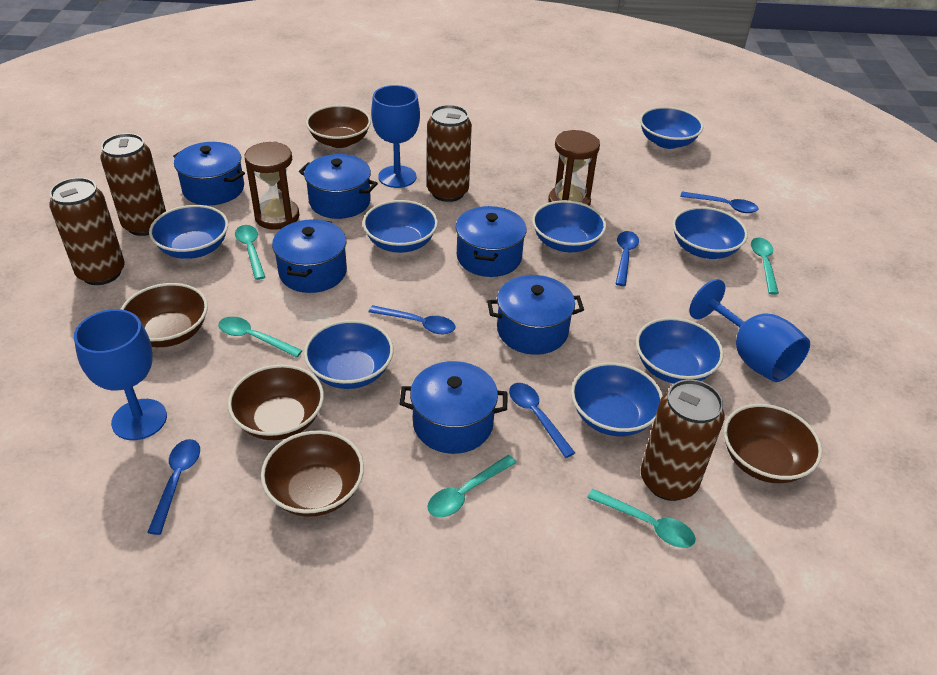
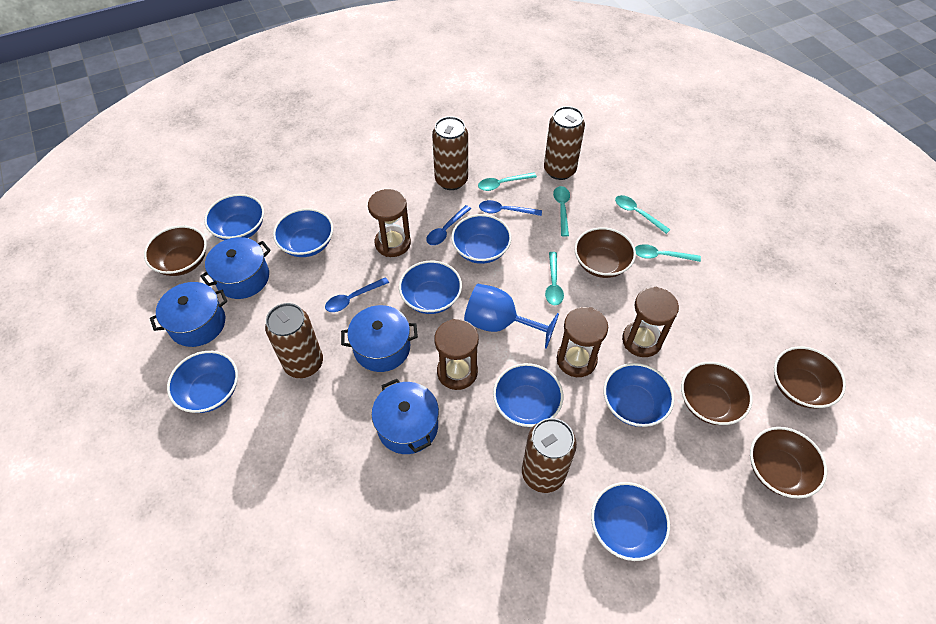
blue goblet: [74,309,167,440] [371,85,420,188] [689,279,810,382] = 3 -> [464,284,559,349] = 1
blue pot: [173,142,245,205] [272,219,347,293] [299,154,378,219] [400,361,507,454] [456,206,527,277] [487,275,584,355] = 6 -> [150,282,227,347] [200,237,271,299] [341,305,418,372] [372,379,439,454] = 4
blue spoon: [147,439,200,535] [369,305,456,334] [509,383,575,458] [616,231,639,286] [680,191,758,213] = 5 -> [325,277,389,312] [426,205,471,245] [479,200,542,216] = 3
brown hourglass: [244,141,299,230] [548,130,600,206] = 2 -> [368,189,411,257] [434,319,479,390] [557,307,608,377] [622,287,679,357] = 4

